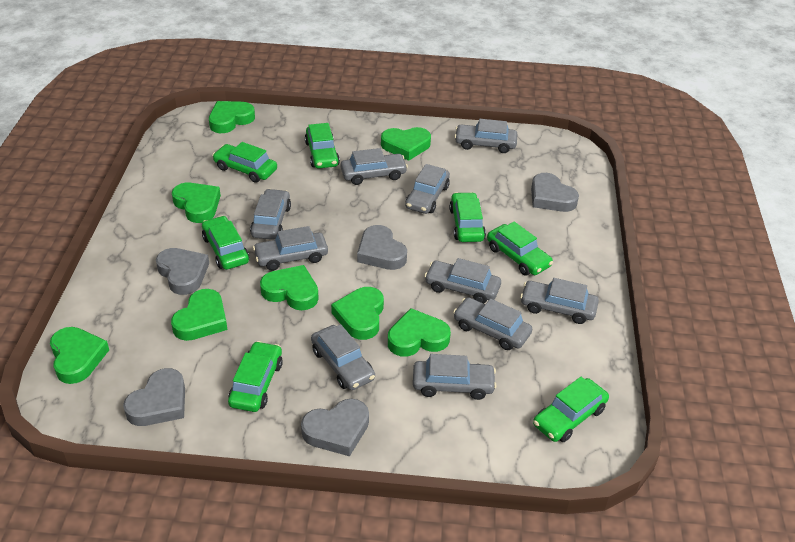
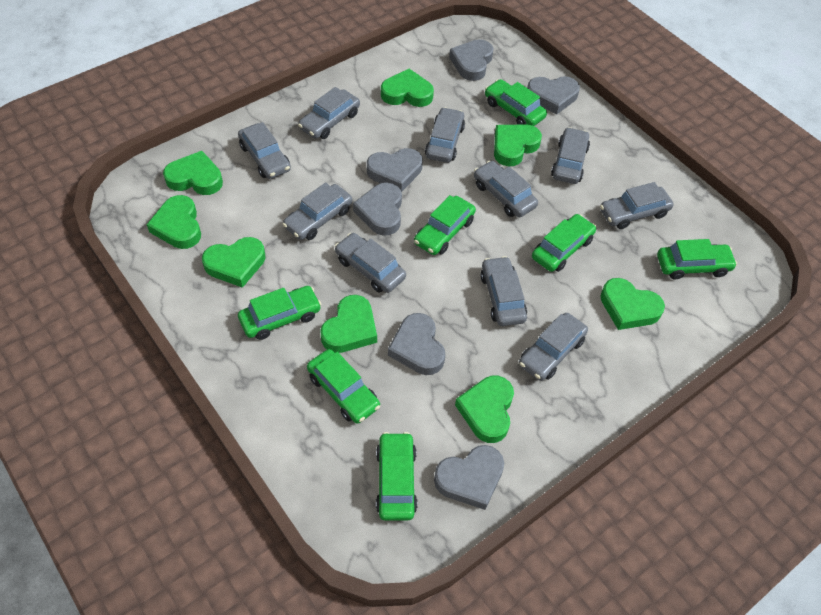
grey heart: [123,368,185,426] [156,248,209,295] [301,399,369,456] [357,225,407,270] [531,173,579,212] = 5 -> [353,183,402,236] [367,148,423,192] [388,313,445,375] [434,445,504,510] [449,39,493,81] [527,76,580,115] = 6

